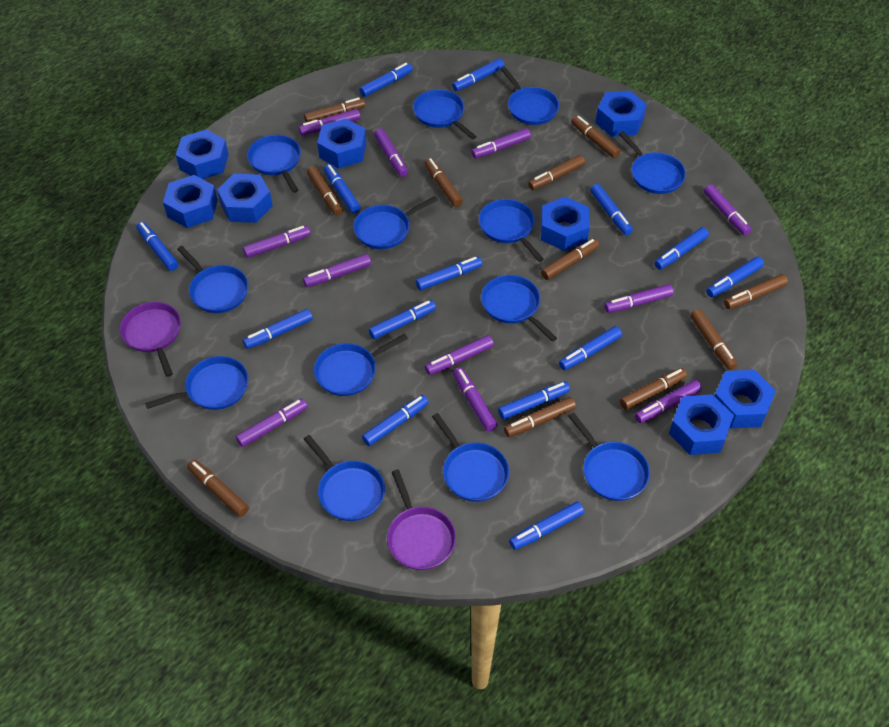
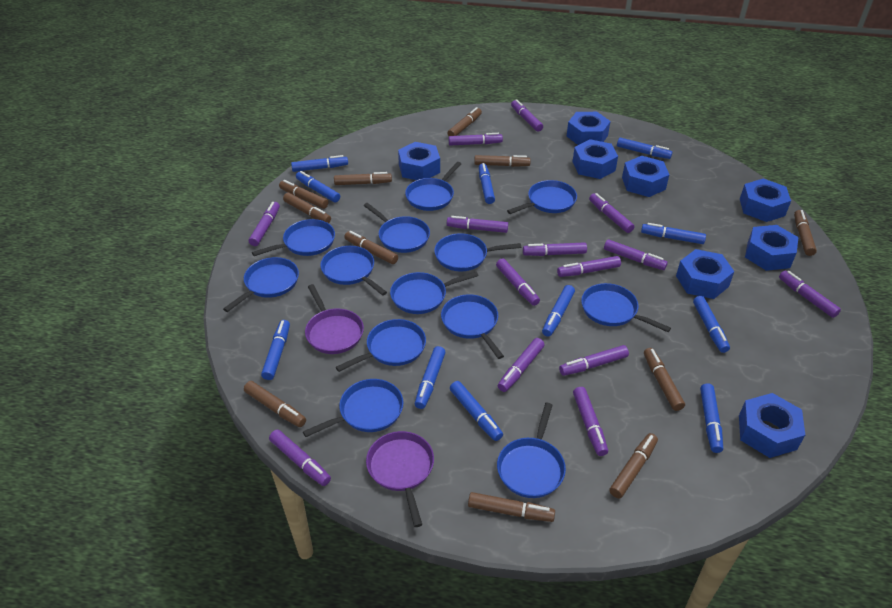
blue marker: [136,222,179,271] [243,309,313,349] [324,164,361,213] [359,63,413,97] [362,395,429,446] [369,300,436,339] [416,257,482,291] [452,58,505,91] [498,381,570,420] [509,502,584,550] [559,326,622,370] [590,184,633,235] [654,227,709,270] [706,256,764,297] = 14 -> [261,320,290,380] [291,155,348,172] [296,171,340,202] [415,346,446,409] [450,381,503,441] [479,163,495,204] [542,285,575,337] [617,138,672,159] [641,223,706,244] [693,296,730,353] [700,383,723,453] = 11
purple marker: [236,398,308,447] [243,226,311,258] [299,109,360,135] [303,254,371,287] [374,128,408,177] [425,335,494,375] [453,367,497,431] [471,128,531,158] [604,284,674,313] [635,380,702,423] [704,184,751,235] = 11 -> [249,202,280,246] [269,430,331,486] [447,216,508,233] [449,133,503,146] [496,258,540,306] [498,338,544,392] [511,99,543,132] [523,242,587,256] [557,256,621,277] [559,345,629,376] [573,387,608,456] [589,193,634,233] [604,240,668,270] [779,271,841,318] = 14

